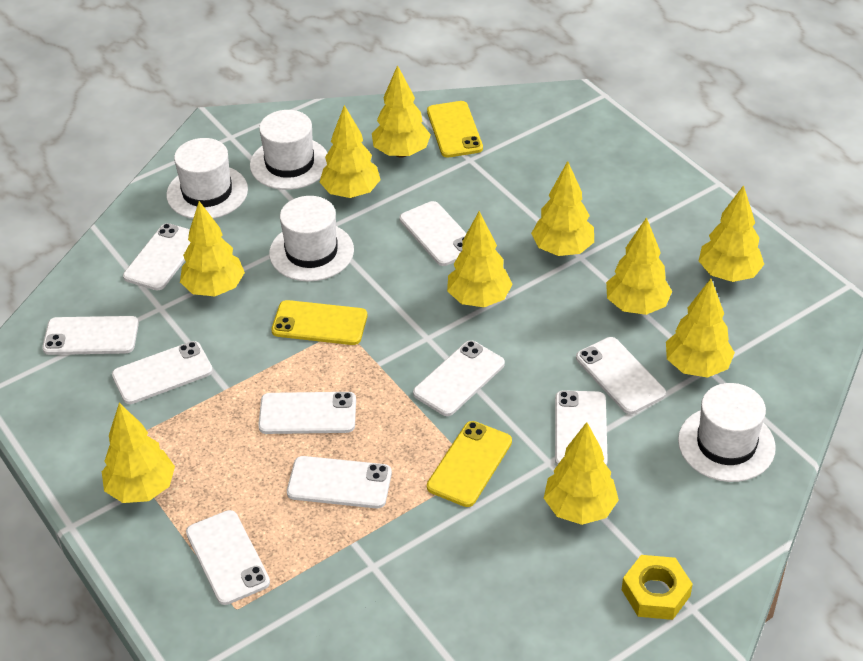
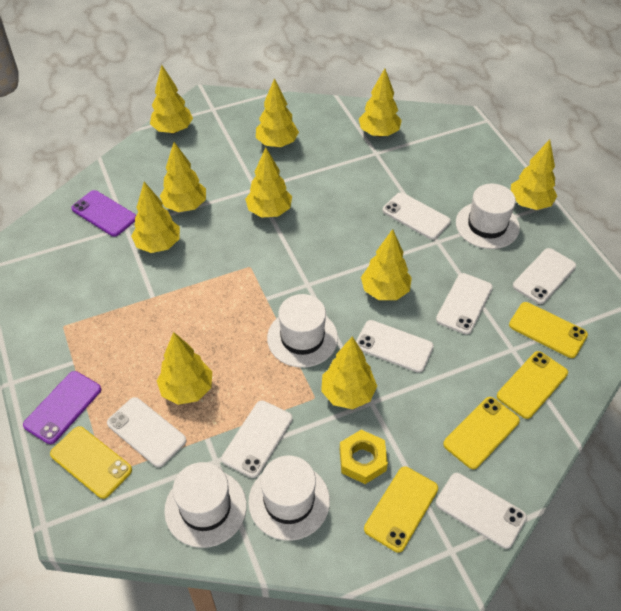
purple phone: none = 0 -> [23,371,101,444] [71,190,136,237] = 2
white phone: [42,316,139,355] [112,341,213,404] [123,223,190,291] [186,510,270,605] [258,392,356,434] [287,456,392,508] [400,201,467,266] [413,340,505,416] [555,390,608,466] [576,337,666,414] = 10 -> [107,397,187,467] [221,401,293,478] [356,320,434,373] [382,192,451,240] [436,273,493,335] [436,473,527,549] [513,248,576,304] = 7
yellow phone: [271,300,367,345] [427,101,483,157] [427,421,512,507] = 3 -> [50,426,132,499] [364,467,438,552] [443,397,520,469] [497,351,568,419] [509,302,588,358] = 5

